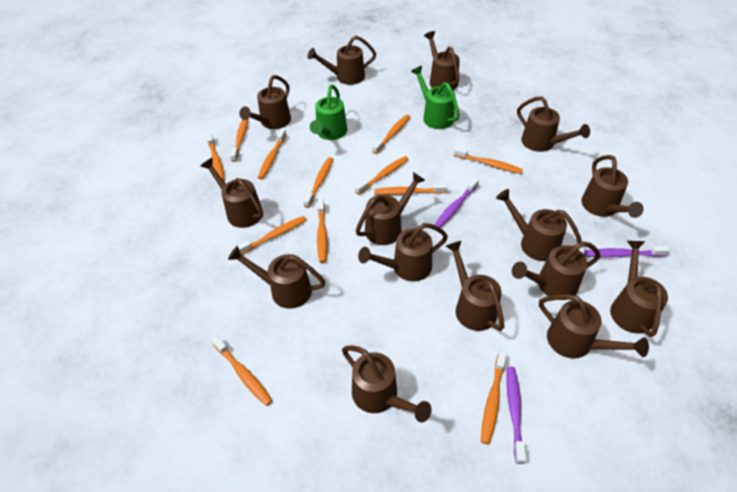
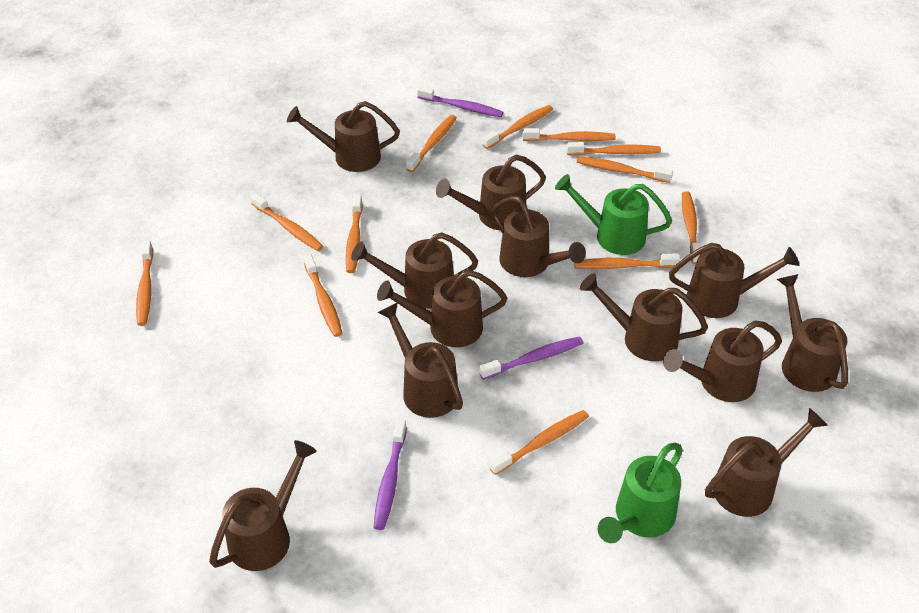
brown watering can: [201,158,263,228] [228,246,325,309] [239,75,291,129] [308,36,376,85] [342,346,431,422] [356,172,425,245] [358,223,448,281] [424,31,460,90] [446,241,504,331] [496,189,582,261] [512,241,600,300] [517,96,590,152] [539,294,649,359] [581,155,643,218] [610,241,668,337] = 15 -> [209,440,317,571] [287,101,400,172] [351,233,478,309] [377,270,507,347] [378,302,463,418] [436,155,546,230] [492,196,586,277] [580,273,708,361] [663,320,782,402] [669,243,799,318] [705,408,828,517] [777,274,848,392] = 12

